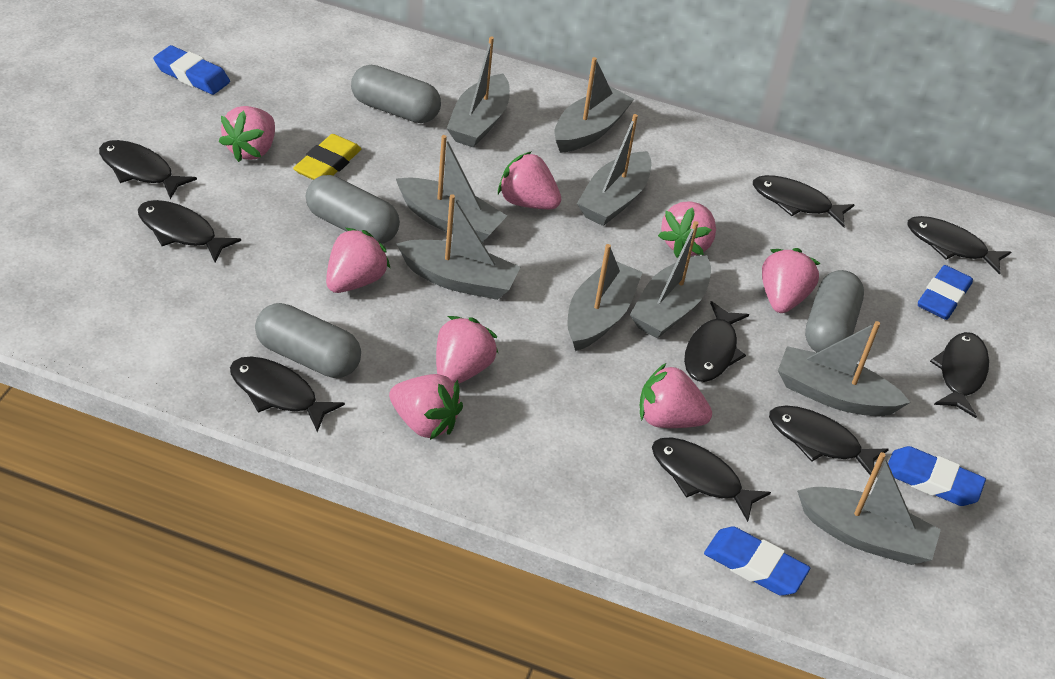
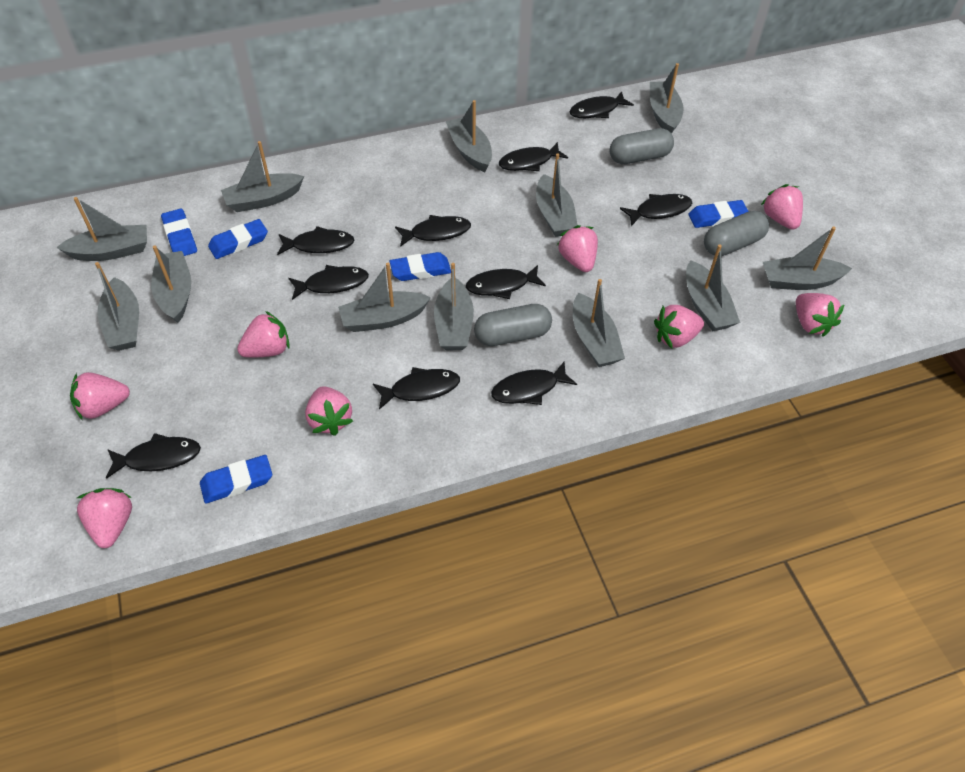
black fish: [99,140,197,199] [138,200,241,262] [230,356,345,432] [652,437,771,522] [684,301,749,382] [753,175,854,227] [769,405,889,475] [908,216,1011,275] [930,332,989,418] = 9 -> [106,433,201,479] [277,226,355,255] [289,265,369,300] [373,367,460,410] [395,215,471,247] [466,265,546,299] [491,362,577,405] [499,142,568,171] [569,91,634,118] [620,194,692,226] = 10
blue eraser: [153,45,230,95] [704,526,810,596] [888,446,986,506] [918,265,973,320] = 4 -> [161,209,197,256] [200,455,272,503] [208,219,268,259] [390,252,451,281] [688,200,749,228] = 5
grey boat: [396,135,507,243] [396,194,520,300] [447,37,510,147] [554,57,634,153] [567,244,643,351] [577,114,651,226] [630,221,711,339] [778,321,911,416] [797,452,941,565] = 9 -> [57,197,147,261] [95,262,139,351] [151,246,191,323] [221,141,304,212] [338,263,431,332] [434,263,474,350] [446,100,492,172] [536,153,577,237] [573,279,625,367] [650,63,684,133] [686,244,740,331] [763,227,852,290] = 12
grey capsule: [255,303,361,378] [306,175,400,244] [351,65,441,123] [805,270,864,353] = 4 -> [474,304,552,346] [610,128,674,164] [704,211,769,256] = 3
yellow eraser: [293,134,361,180] = 1 -> none = 0

